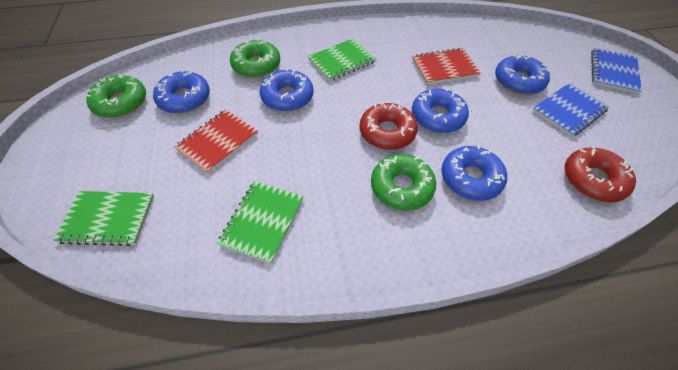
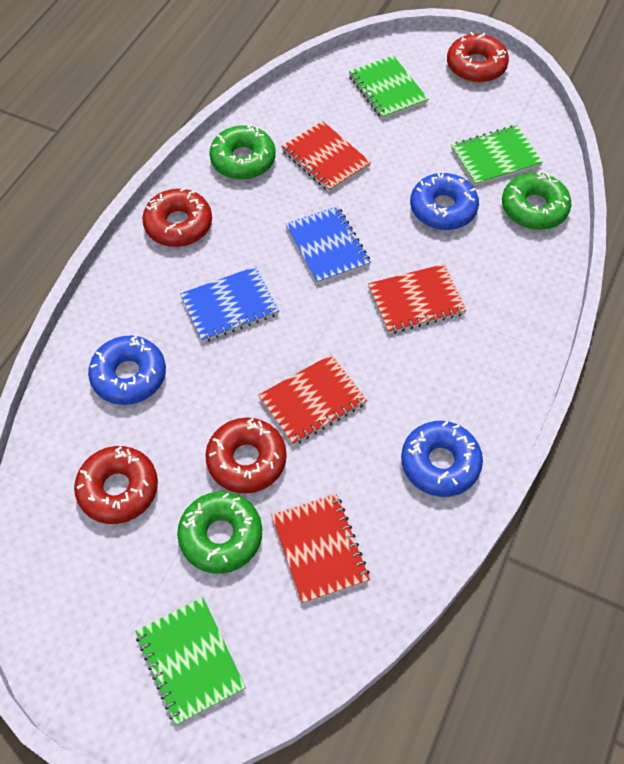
blue donut: [153,70,210,113] [260,68,314,112] [412,89,469,133] [441,145,507,201] [495,54,550,95] = 5 -> [88,336,166,405] [401,421,483,497] [410,173,479,230] = 3
red donut: [360,102,418,150] [565,147,636,202] = 2 -> [74,446,158,524] [142,188,212,247] [205,417,287,494] [447,32,509,83] = 4
red notebook: [174,109,258,174] [412,48,481,85] = 2 -> [258,354,367,445] [271,494,370,604] [281,121,371,192] [368,264,467,334] = 4

